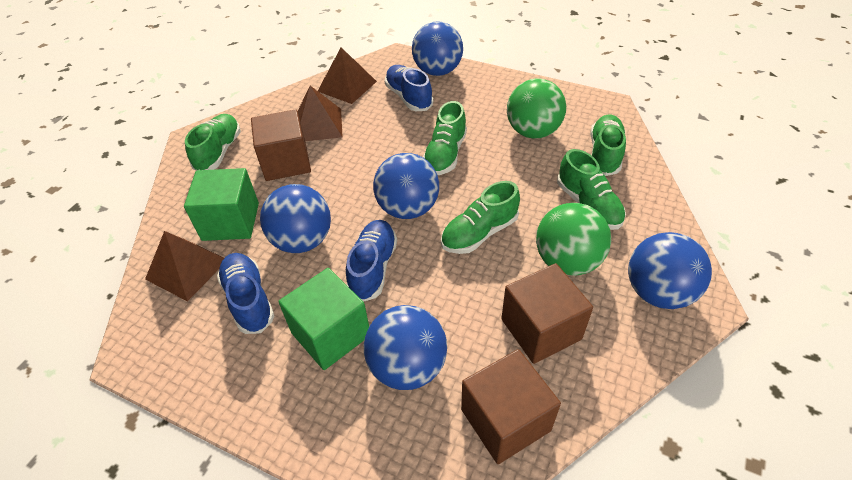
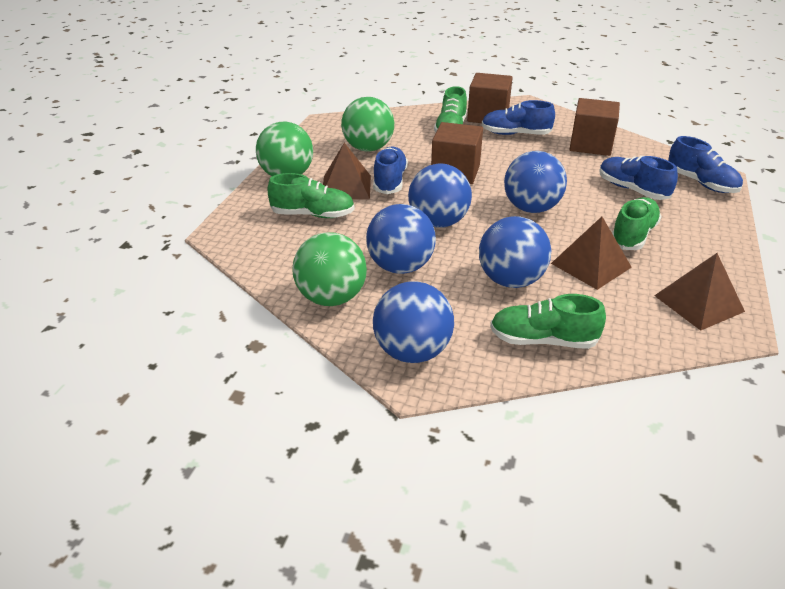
blue shoe: [217,253,274,334] [346,220,397,302] [385,65,433,111] = 3 -> [373,146,408,194] [482,100,555,135] [599,156,678,200] [668,136,743,193] = 4
green ball: [507,78,566,138] [536,203,611,276] = 2 -> [256,122,313,176] [292,232,367,306] [341,97,394,152] = 3
green cube: [184,168,259,241] [278,268,369,370] = 2 -> none = 0
green shoe: [185,114,241,171] [423,101,467,175] [441,181,520,254] [557,149,626,230] [590,114,626,176] = 5 -> [267,173,355,218] [434,86,467,133] [490,294,606,349] [612,197,662,250] = 4

